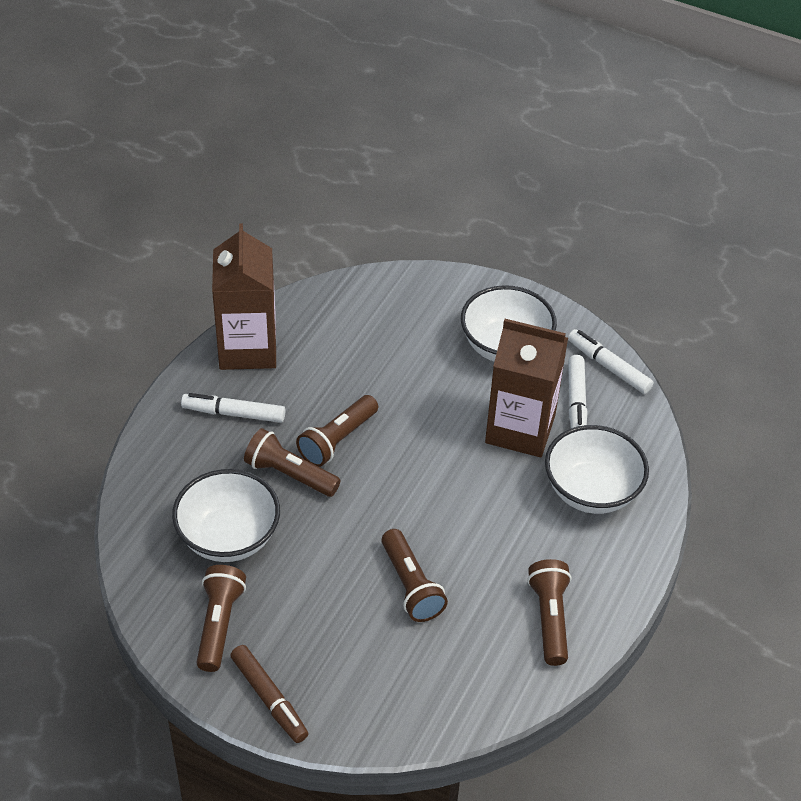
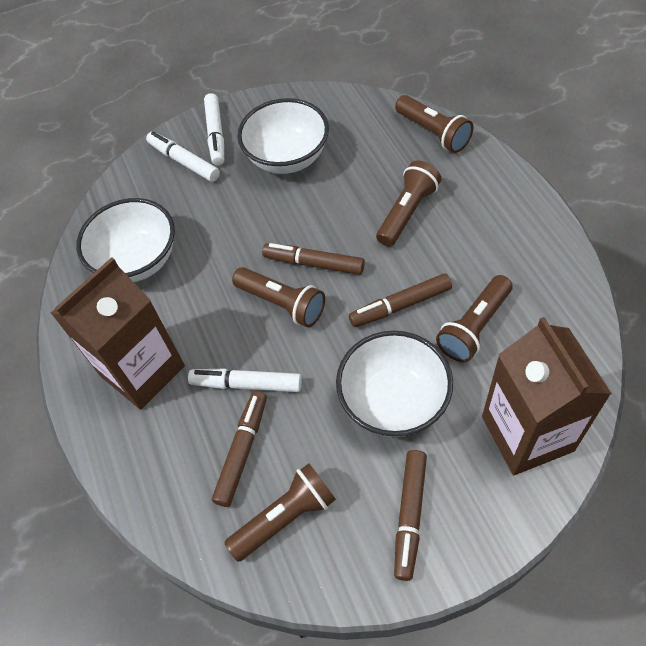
brown marker: [230,645,308,743] = 1 -> [212,391,267,507] [262,243,365,275] [349,273,452,327] [394,450,427,581] = 4

